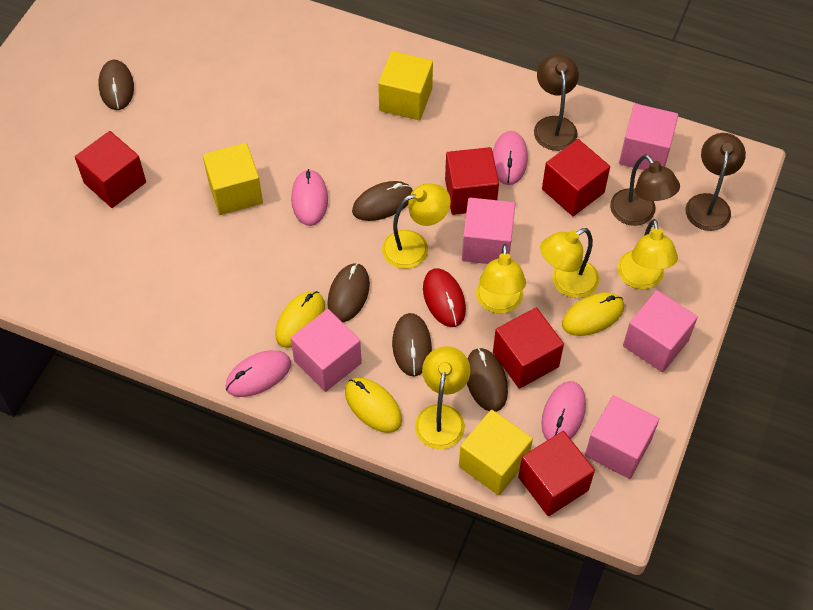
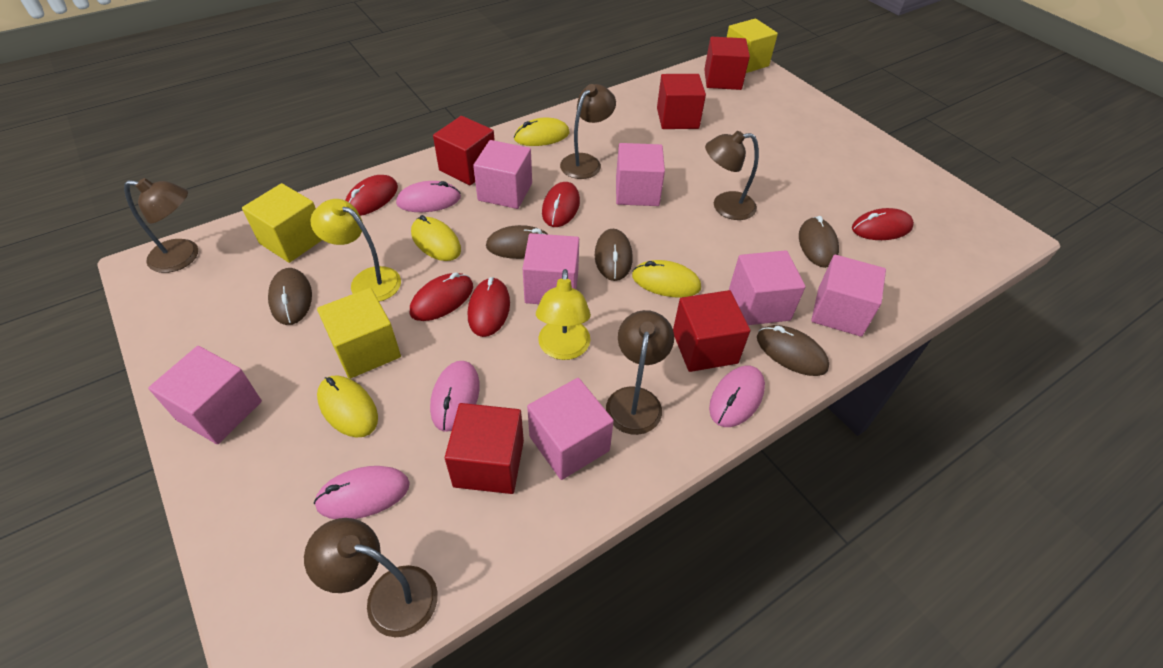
brown lamp: [534,54,579,151] [610,154,680,226] [686,133,746,231] = 3 -> [124,178,198,273] [304,518,438,637] [560,84,616,179] [606,310,674,435] [705,131,759,220] = 5
pink cube: [291,309,362,392] [462,198,515,264] [585,395,659,479] [619,104,678,170] [623,290,698,372] = 5 -> [148,346,262,444] [473,140,532,209] [523,233,579,304] [527,378,614,480] [616,143,665,206] [729,250,806,325] [811,255,886,337] = 7
red mouse: [423,268,466,327] = 1 -> [345,175,398,216] [410,272,473,321] [468,277,510,337] [542,182,580,227] [852,208,914,240] = 5
yellow lamp: [382,183,451,269] [415,346,471,449] [476,244,526,314] [540,228,599,298] [617,219,678,289] = 5 -> [310,199,401,302] [536,269,591,360] = 2
yellow mouse: [275,291,325,348] [345,378,402,433] [562,292,624,336] = 3 -> [317,375,378,438] [411,215,461,261] [514,117,570,146] [632,260,701,298] = 4

